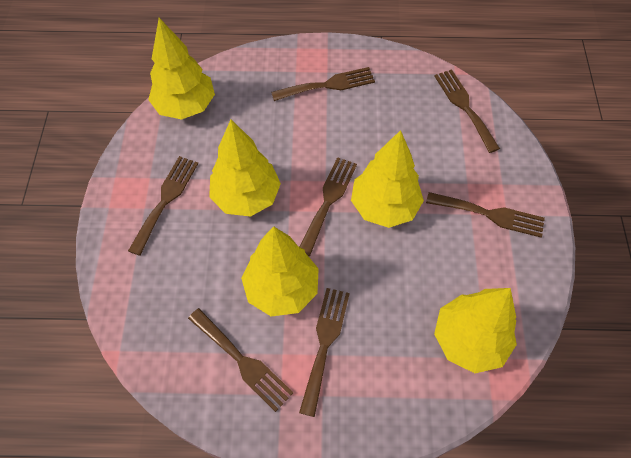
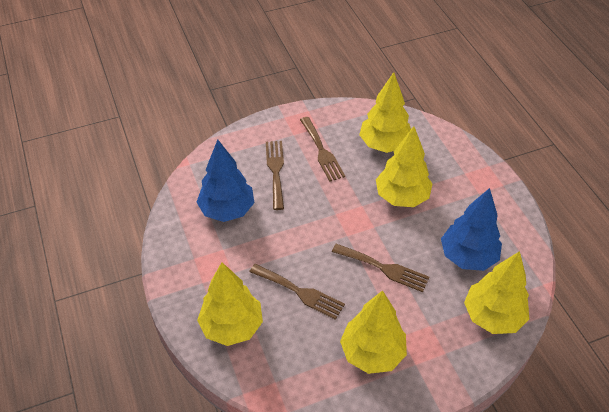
blue tree: none = 0 -> [196,140,255,222] [441,188,502,271] = 2
brown fork: [128,156,198,256] [188,308,293,412] [271,67,375,101] [299,157,357,256] [299,288,350,417] [426,192,545,237] [434,69,500,153] = 7 -> [249,264,345,320] [266,141,284,210] [300,117,345,182] [332,244,429,292] = 4

